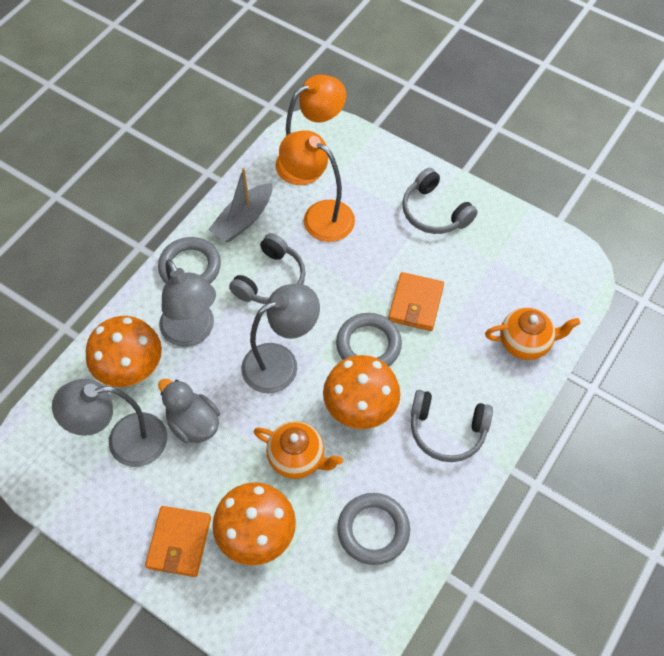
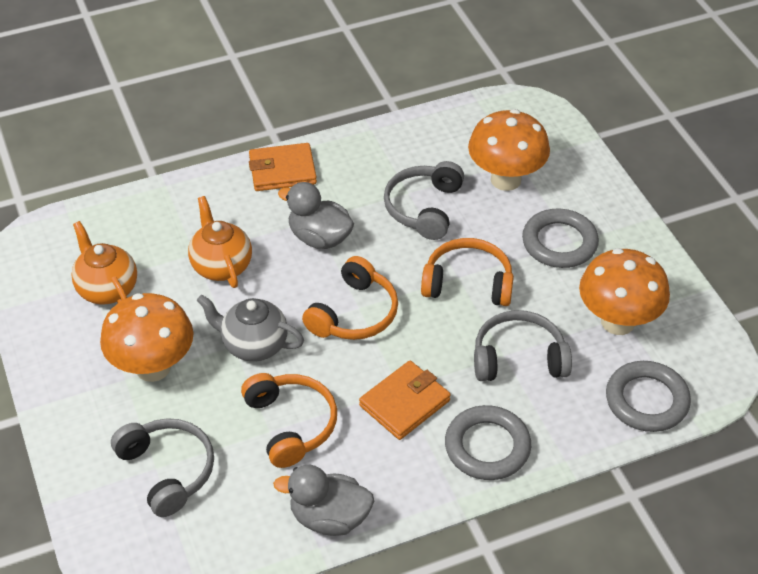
grey boat: [208,168,273,242] = 1 -> none = 0
grey duck: [158,379,220,443] = 1 -> [273,465,374,536] [278,182,354,249] = 2
grey lamp: [52,379,167,467] [159,259,216,347] [241,283,320,393] = 3 -> none = 0
grey teapot: none = 0 -> [197,295,304,361] = 1
orange headphones: none = 0 -> [241,373,337,468] [302,256,398,340] [421,238,514,306] = 3
orange lamp: [275,75,346,185] [279,130,355,242] = 2 -> none = 0

